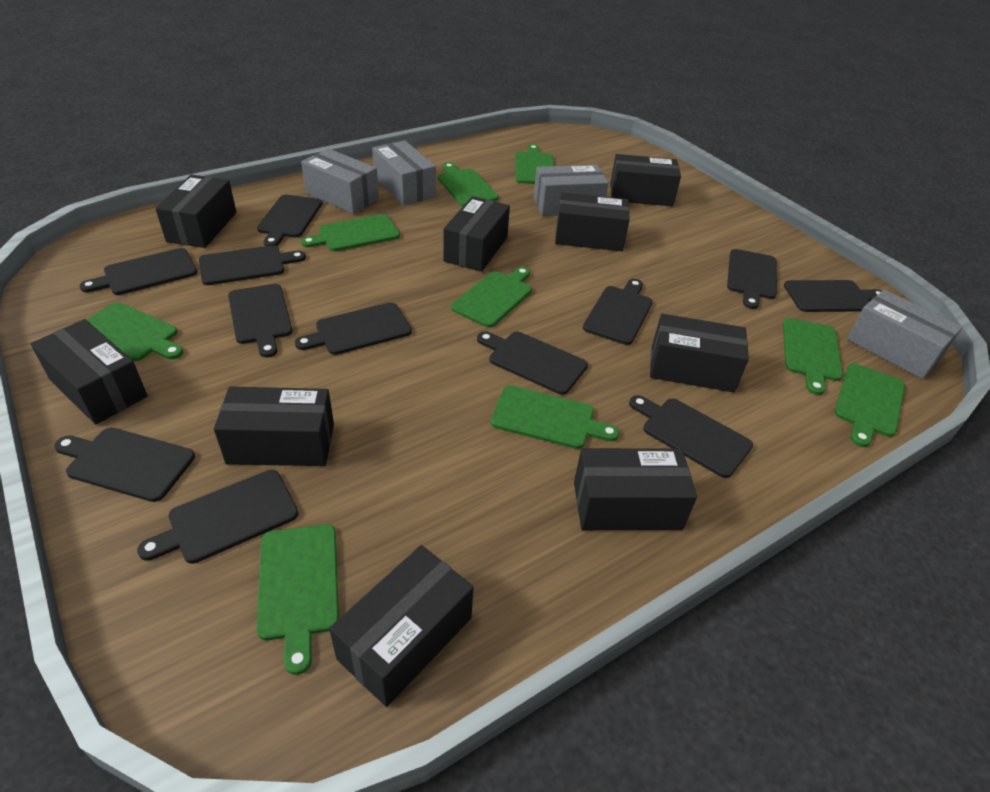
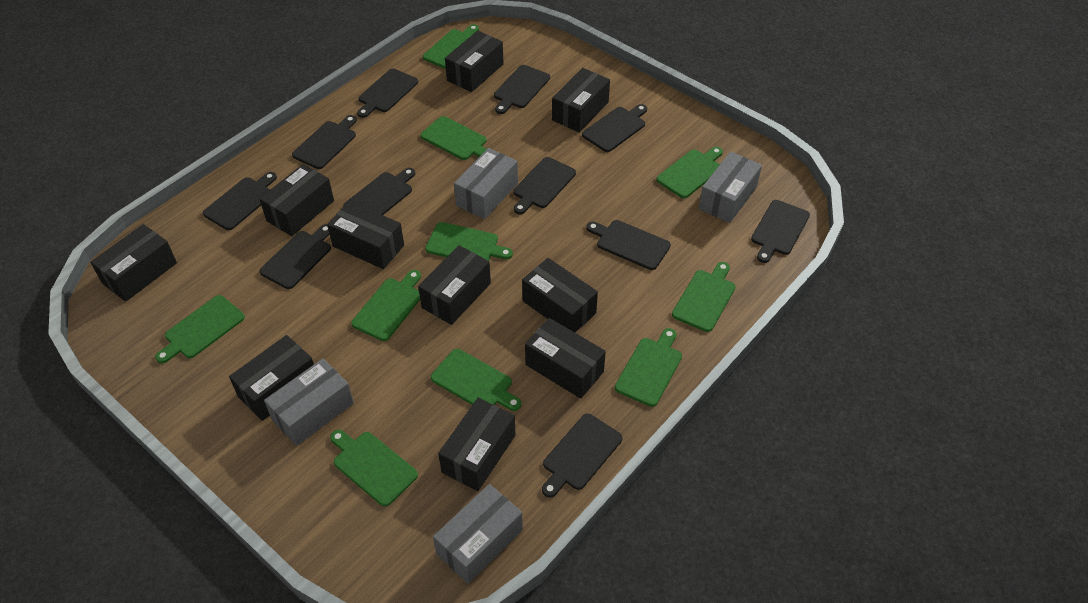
black box: [31,319,148,424] [155,174,236,248] [214,386,334,466] [329,545,473,707] [443,196,510,272] [555,192,630,251] [574,448,697,530] [610,154,681,206] [650,314,749,392] = 9 -> [90,224,177,302] [229,335,314,421] [259,164,334,236] [327,201,404,269] [418,245,491,325] [438,398,516,491] [445,31,504,92] [522,258,598,332] [525,318,606,399] [552,68,610,132] = 10
black cutting board: [54,428,195,502] [80,248,197,295] [137,470,298,564] [199,245,306,285] [228,284,293,357] [257,195,322,246] [295,302,412,355] [477,331,588,395] [583,279,653,345] [629,395,753,478] [727,249,777,309] [784,280,882,312] = 12 -> [203,172,277,230] [259,224,331,289] [292,115,357,169] [343,168,415,215] [357,69,418,118] [494,65,550,114] [513,157,576,214] [542,413,622,498] [582,104,647,152] [586,220,671,270] [751,200,810,263] = 11
green cutting board: [86,302,183,361] [257,524,339,675] [301,214,400,251] [438,162,498,206] [451,267,532,327] [490,385,619,449] [515,144,554,184] [783,318,843,395] [834,363,905,447] = 9 -> [155,295,245,363] [330,430,418,507] [351,270,421,341] [421,116,487,160] [423,24,479,69] [425,222,513,261] [431,349,521,411] [615,328,682,407] [656,147,723,198] [672,262,736,332] = 10

